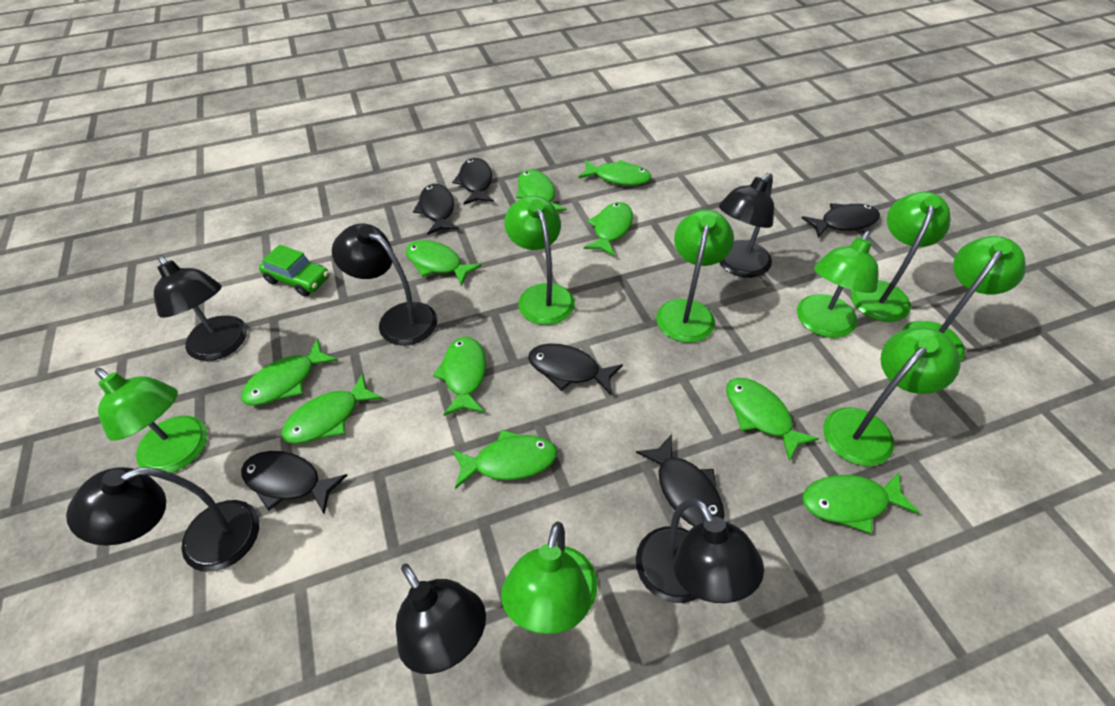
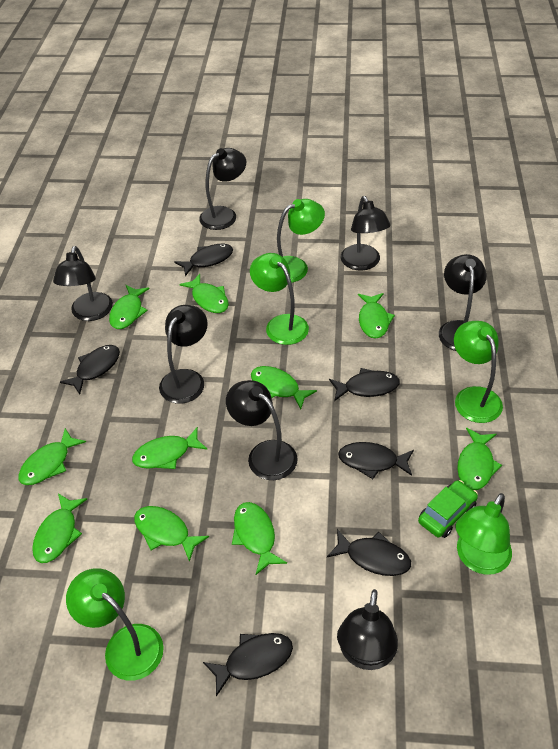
black lamp: [66,467,259,572] [154,255,247,361] [332,223,437,346] [396,563,486,674] [636,498,764,603] [719,173,774,278] = 6 -> [53,246,113,321] [159,305,208,404] [199,148,246,230] [226,380,298,480] [337,589,398,670] [341,196,391,271] [439,254,487,351] = 7
green lamp: [95,368,208,473] [501,521,597,634] [504,195,575,325] [656,210,734,343] [797,231,879,338] [823,327,961,466] [851,192,950,322] [902,236,1026,361] = 8 -> [66,568,164,681] [250,253,309,345] [277,199,325,283] [454,321,503,423] [455,493,512,575] = 5

